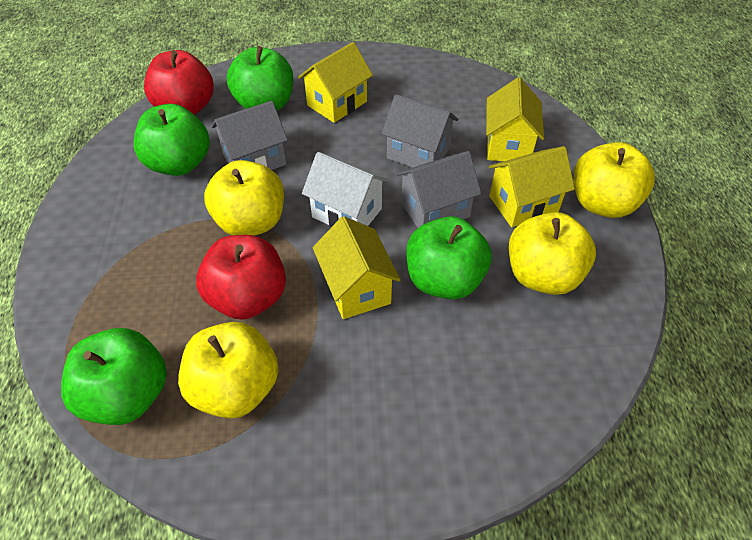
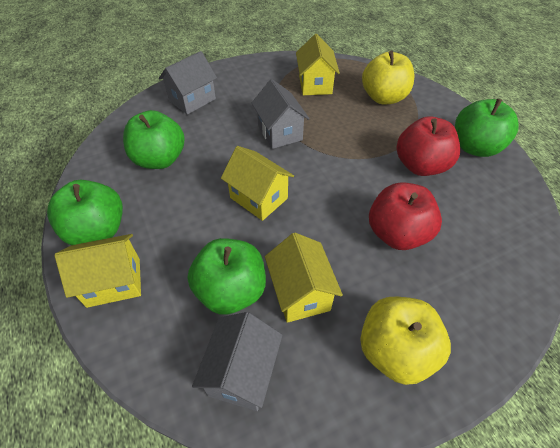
white house: [302,152,389,227] = 1 -> none = 0
yellow apple: [178,322,279,418] [204,160,284,236] [509,212,596,295] [574,142,655,218] = 4 -> [360,297,451,385] [362,51,414,104] = 2

